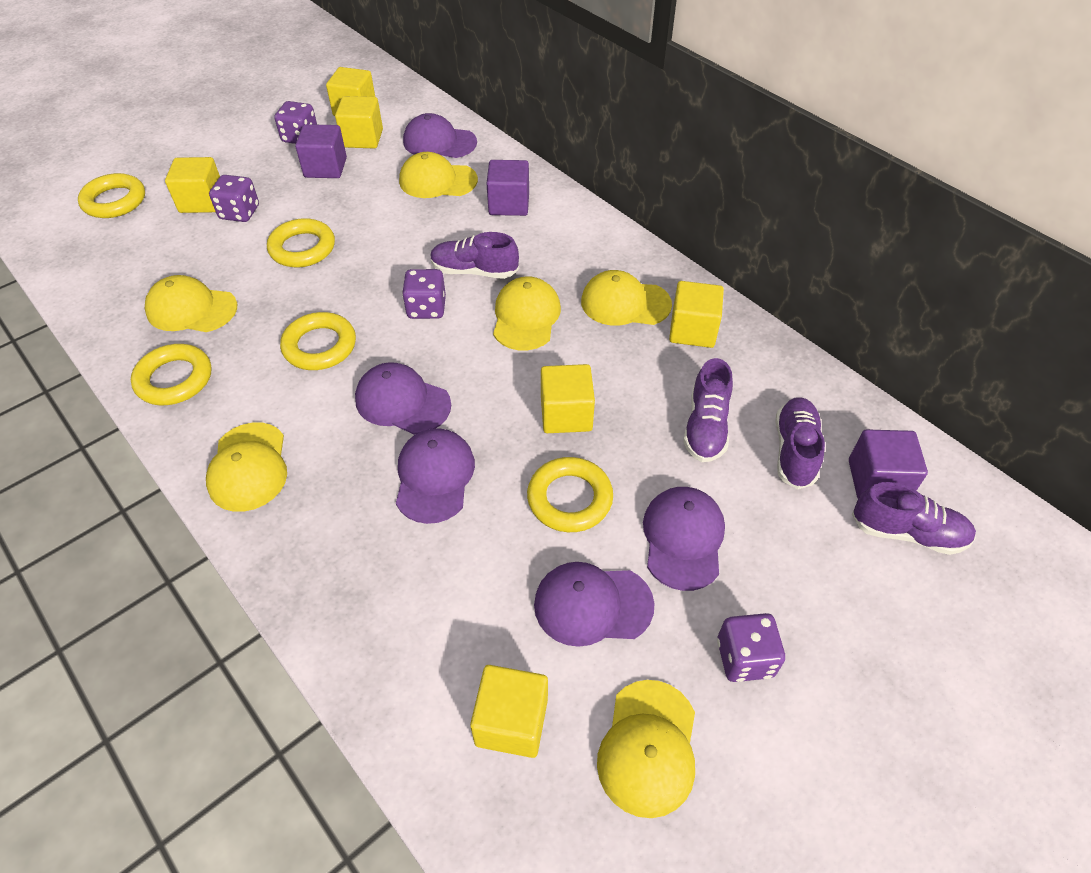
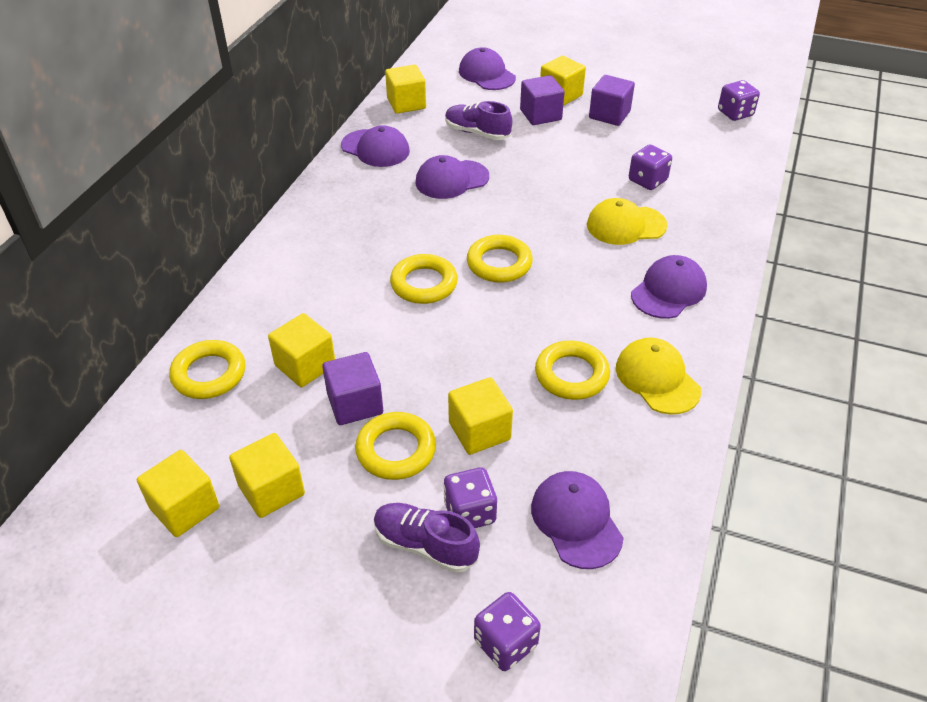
purple shoe: [430,232,519,279] [683,358,733,462] [775,397,825,489] [852,482,976,555] = 4 -> [374,503,480,573] [445,101,512,140] = 2
yellow cap: [145,275,237,332] [206,422,287,512] [399,152,478,198] [493,277,561,350] [581,270,672,326] [597,680,695,818] = 6 -> [587,198,668,245] [616,338,701,415] = 2

